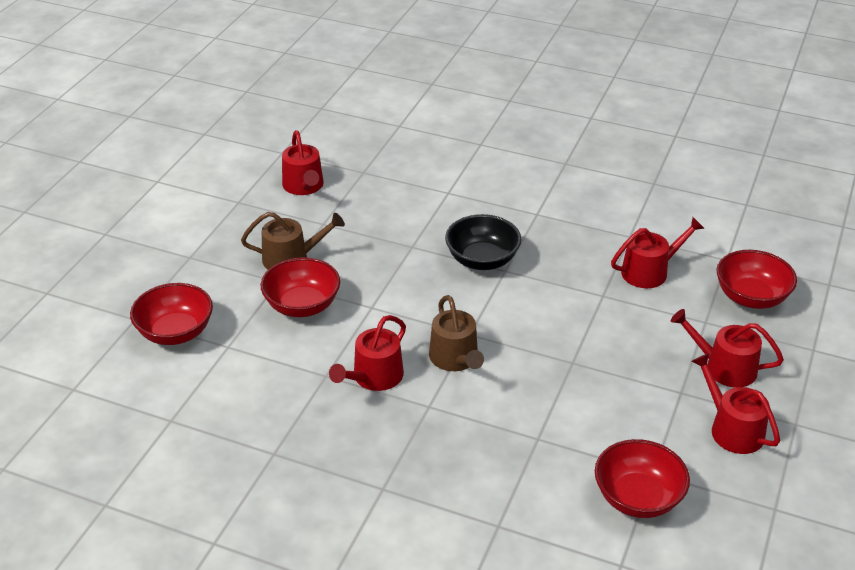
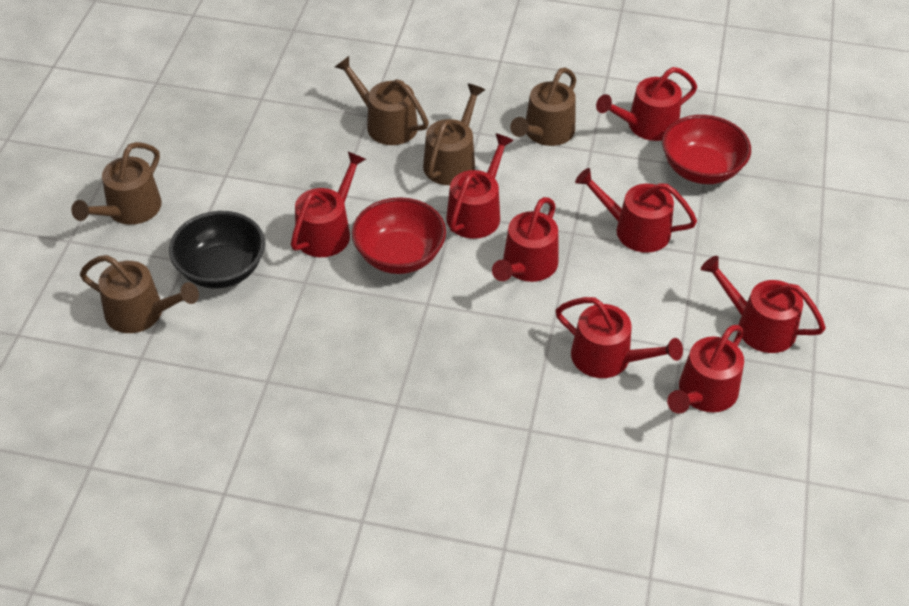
brown watering can: [241,212,345,270] [429,295,484,371] = 2 -> [71,142,162,225] [80,255,199,333] [335,56,429,145] [423,84,485,185] [510,68,576,146] = 5
red bowl: [130,283,213,345] [261,257,340,317] [595,439,690,518] [716,250,797,309] = 4 -> [352,197,446,274] [662,115,751,184] = 2
red watering can: [282,130,324,195] [329,315,406,391] [611,217,704,288] [671,309,784,388] [692,353,780,454] = 5 -> [291,152,366,257] [446,133,514,239] [492,197,558,282] [555,297,683,378] [575,168,697,253] [596,67,697,141] [667,325,744,413] [701,256,826,353] = 8

